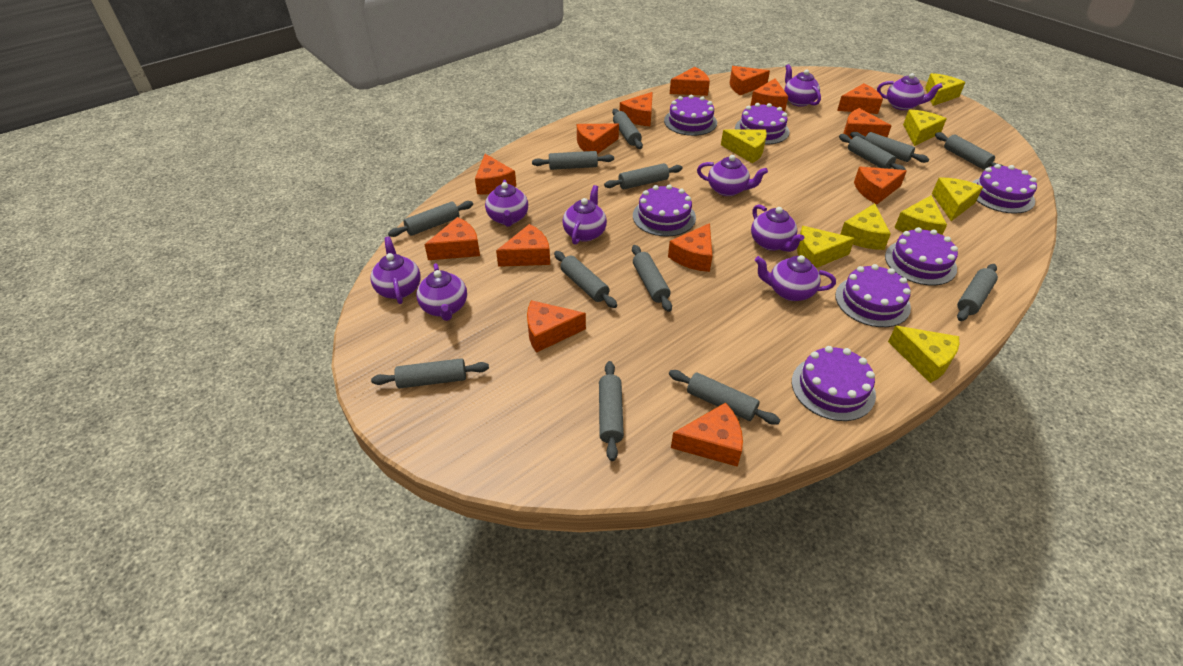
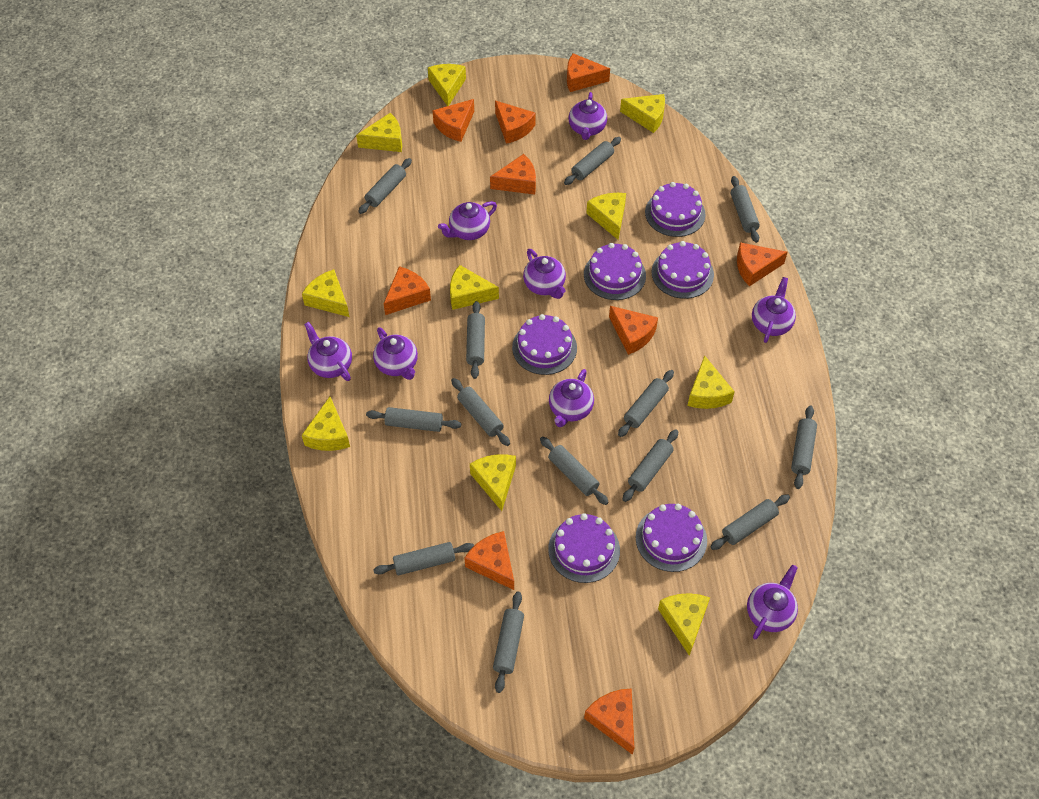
orange cheese: [424,217,480,260] [475,154,516,194] [496,224,550,267] [527,300,586,353] [577,123,619,154] [620,92,653,126] [668,223,712,272] [670,67,710,96] [671,402,743,467] [730,66,770,95] [750,78,788,111] [837,83,883,114] [843,108,891,139] [854,167,907,204] = 14 -> [384,266,431,315] [432,99,474,142] [464,531,514,590] [490,154,536,195] [495,101,536,144] [567,53,610,92] [584,688,634,755] [609,306,658,355] [737,242,787,287] = 9
purple cake: [633,184,696,237] [664,95,717,136] [735,103,790,145] [792,346,876,421] [835,264,911,327] [885,227,958,285] [972,164,1037,213] = 7 -> [512,314,577,375] [548,513,620,583] [584,243,646,300] [636,504,707,572] [645,182,705,237] [652,241,714,299] = 6
purple teapot: [370,237,421,304] [417,263,467,321] [485,180,528,227] [563,185,607,245] [697,155,768,196] [751,204,804,252] [755,255,836,301] [784,64,821,107] [877,73,943,110] = 9 -> [304,322,352,381] [373,327,418,380] [438,201,497,240] [523,249,566,299] [549,369,594,427] [569,92,607,140] [747,565,798,639] [752,277,796,343] = 8
yellow cheese: [721,130,767,163] [797,226,855,268] [840,203,891,250] [888,326,959,383] [894,195,947,235] [903,110,946,146] [925,73,965,106] [932,178,983,221] = 8 -> [302,269,349,317] [302,397,350,451] [356,113,402,152] [428,64,466,106] [450,265,499,310] [470,454,516,511] [586,193,626,240] [620,94,665,133] [658,593,710,656] [687,355,735,409] = 10

